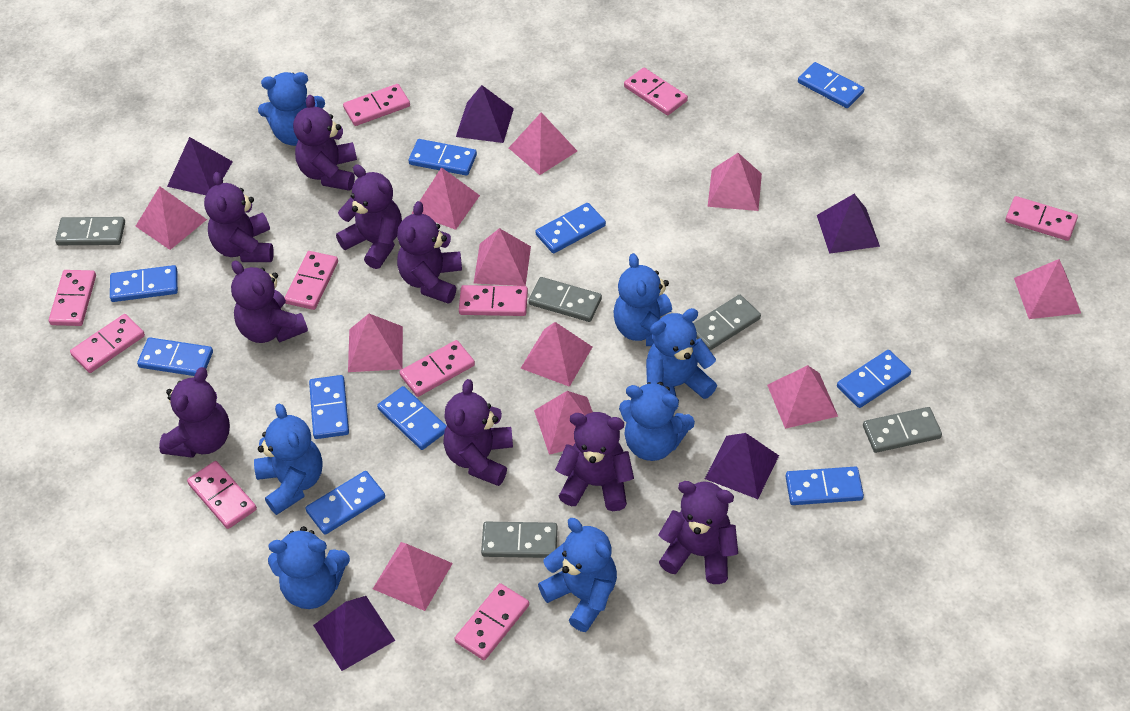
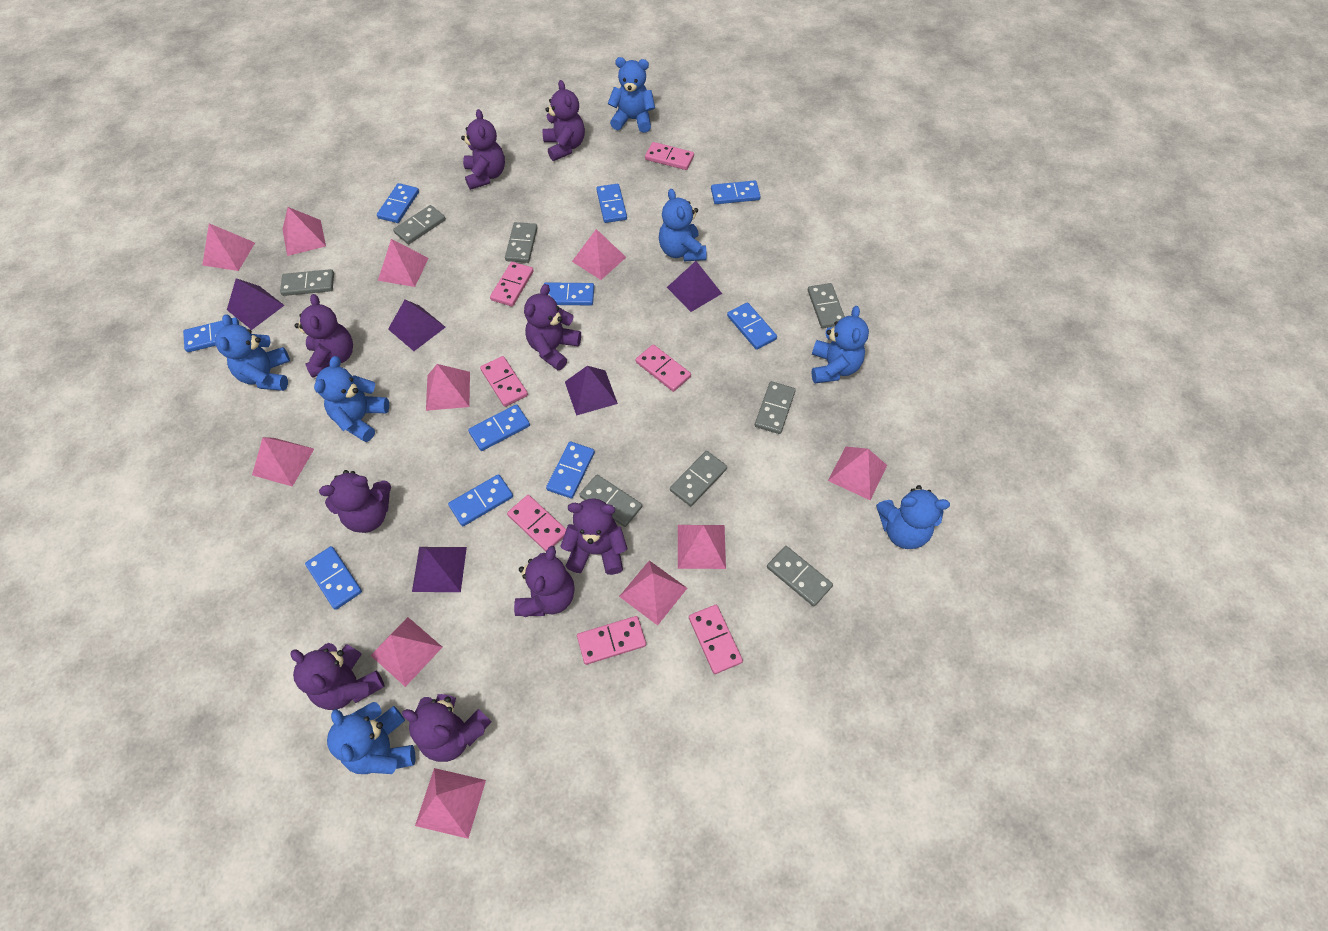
grey domino: [55,217,125,245] [481,522,557,558] [528,277,602,322] [694,295,761,350] [863,407,942,453] = 5 -> [280,269,334,296] [393,205,446,244] [505,222,538,263] [579,474,642,527] [670,451,727,506] [755,381,796,434] [767,546,833,606] [808,283,845,328] = 8
pink domino: [49,270,96,326] [70,314,145,373] [187,461,257,529] [284,251,338,310] [343,84,410,126] [399,340,475,397] [454,583,529,660] [459,285,528,316] [624,68,688,115] [1005,196,1078,241] = 10 -> [480,356,528,407] [490,262,534,306] [507,495,566,551] [577,616,646,665] [636,344,691,392] [645,142,694,170] [689,605,743,674] = 7

